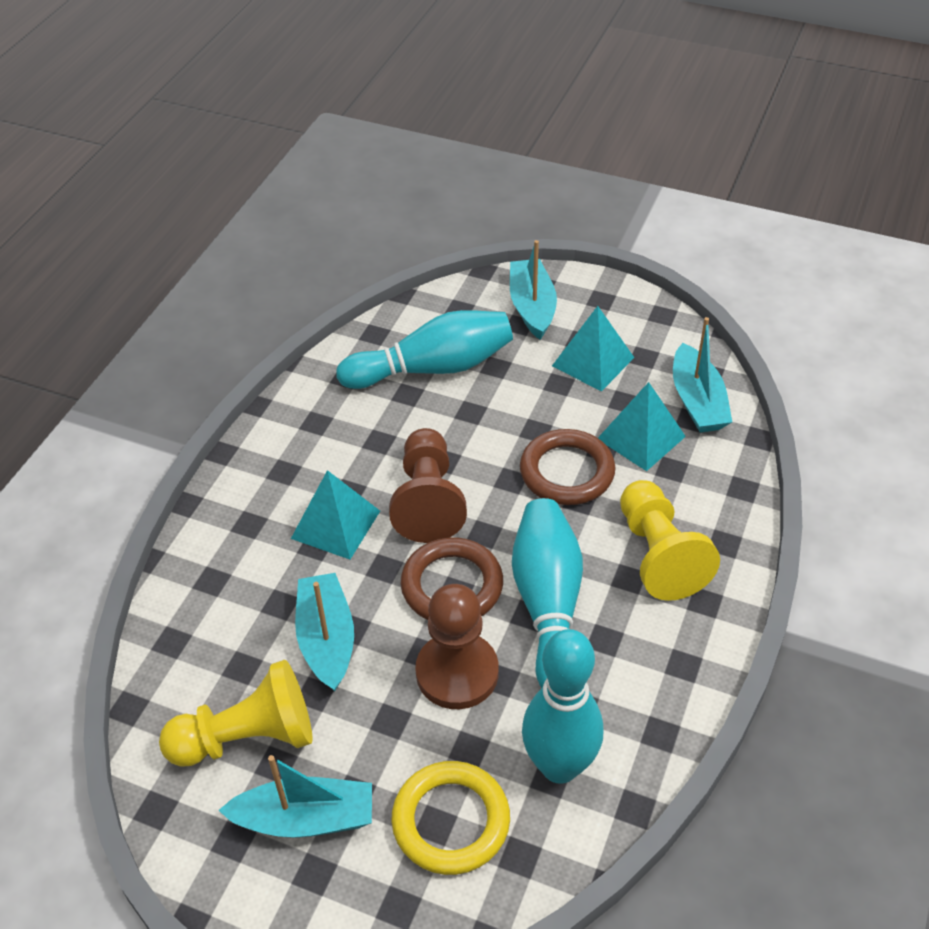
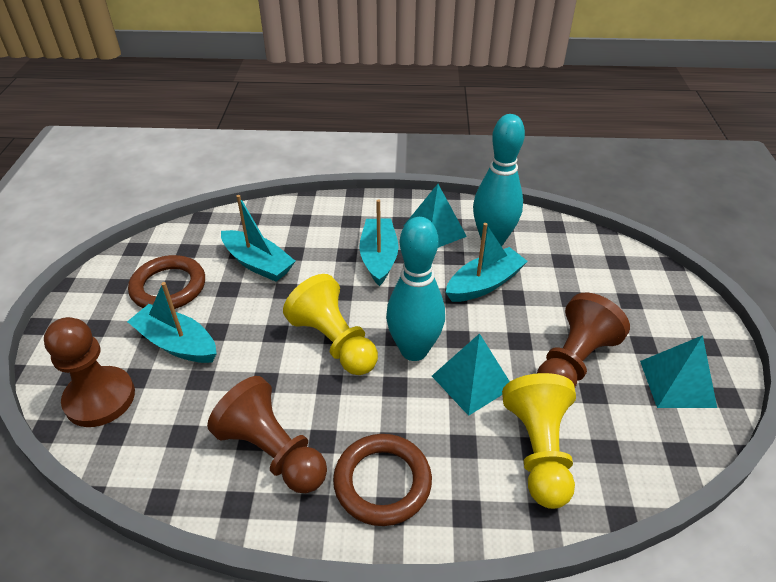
brown pawn: [389,428,467,543] [415,584,499,709] = 2 -> [44,317,135,427] [207,376,327,493] [537,292,630,387] = 3
turquoise bowling pin: [336,310,513,389] [512,498,583,688] [522,629,603,784] = 3 -> [386,217,445,361] [473,114,525,246] = 2
yellow ring: [391,761,510,875] = 1 -> none = 0

